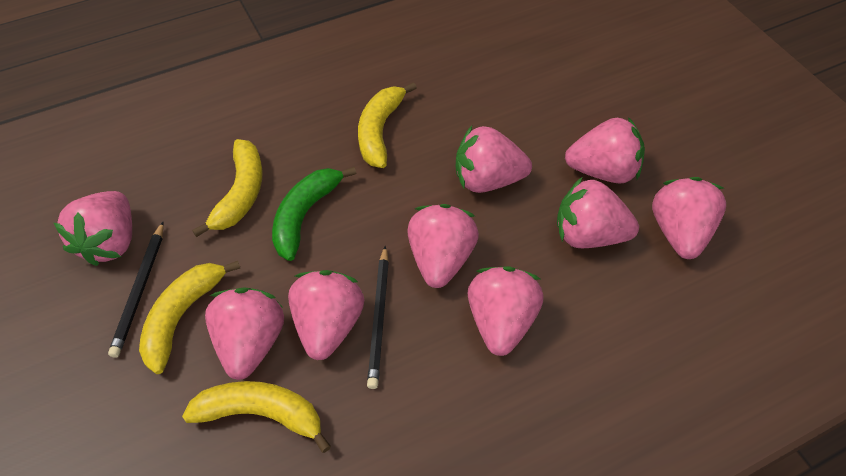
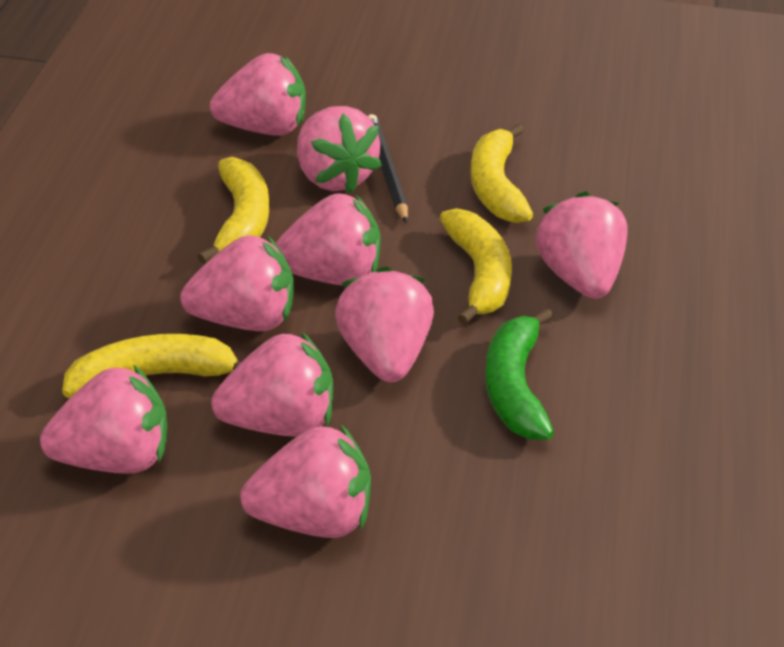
black pencil: [108,222,164,358] [367,246,389,389] = 2 -> [368,114,408,223] = 1

